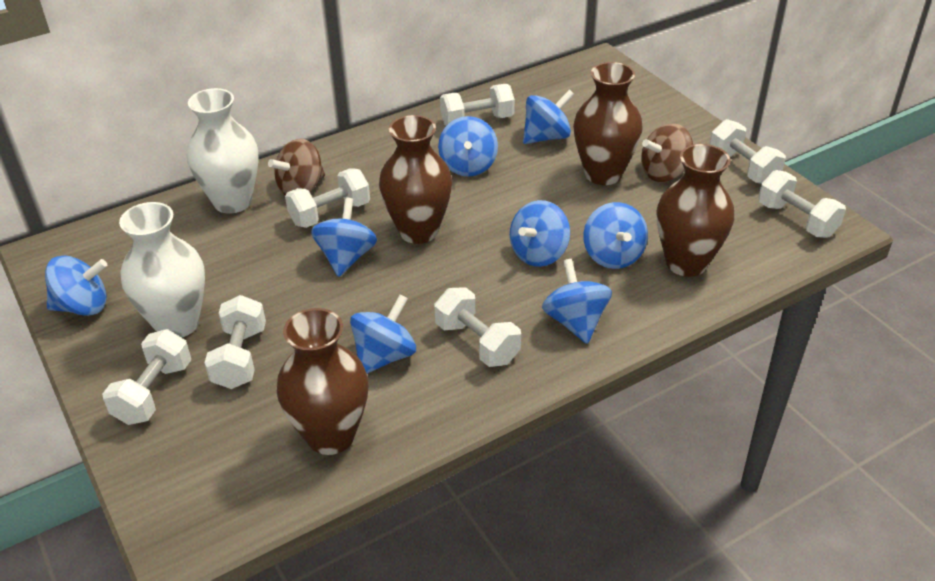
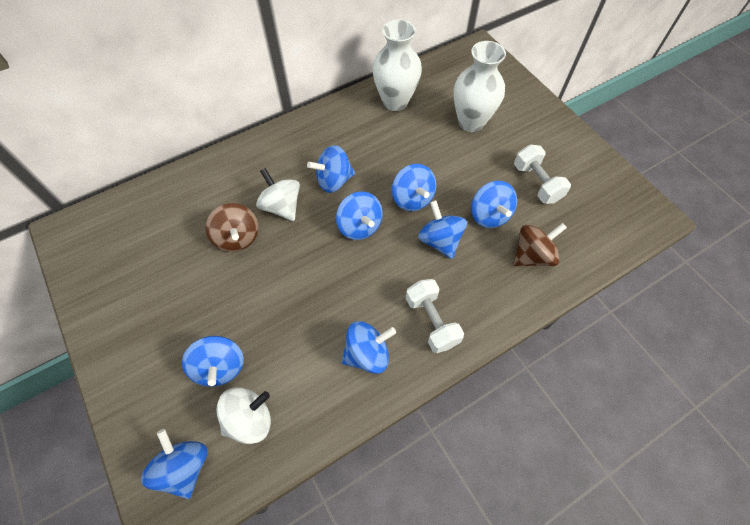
brown vase: [277,308,368,455] [379,115,452,244] [573,62,643,185] [657,144,734,277] = 4 -> none = 0
white dumbbell: [102,329,191,425] [205,295,266,389] [285,169,370,228] [434,287,521,367] [440,84,515,126] [710,119,786,184] [758,170,846,238] = 7 -> [406,279,464,353] [514,144,571,204] = 2
white spinning top: none = 0 -> [216,387,271,444] [256,168,300,221] = 2

